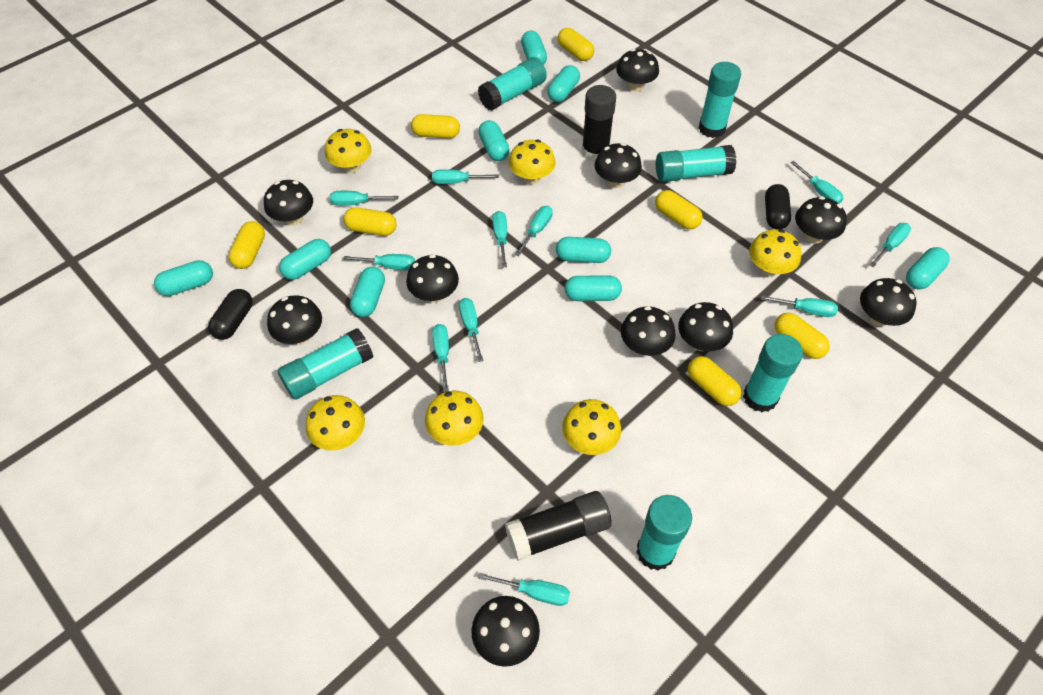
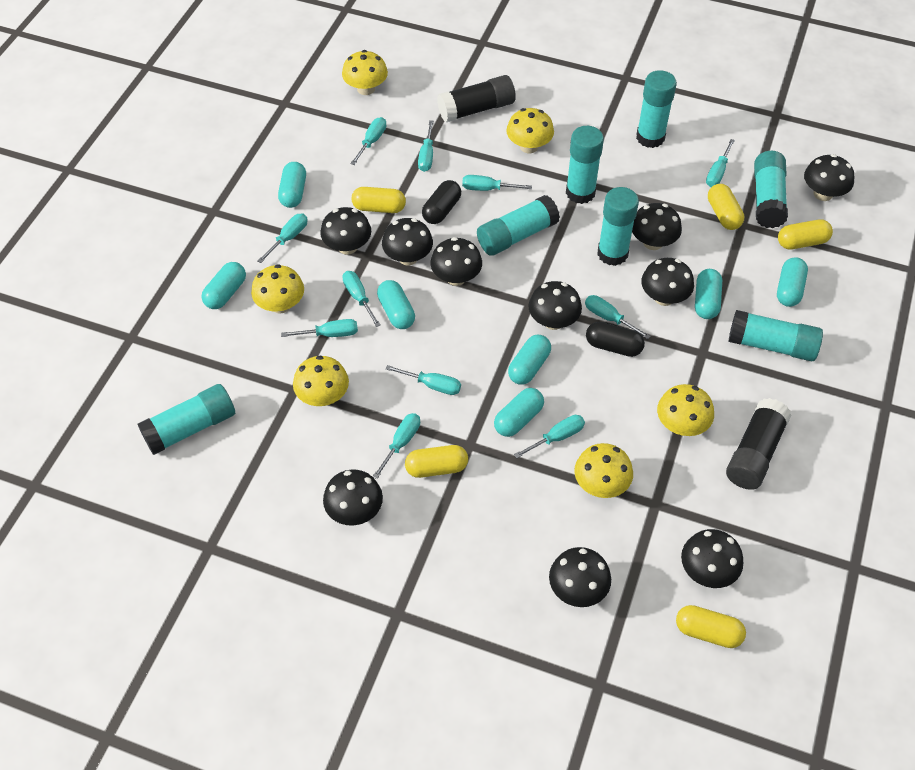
turquoise capsule: [154,260,213,296] [279,239,331,280] [350,267,385,317] [478,120,510,161] [521,31,547,65] [547,65,580,102] [556,237,611,263] [564,275,622,301] [906,247,950,289] = 9 -> [201,262,246,309] [278,162,306,208] [377,280,415,329] [494,388,544,437] [508,335,551,385] [695,269,722,319] [777,257,808,307] = 7
turquoise glue stick: [278,328,373,400] [478,57,547,111] [636,495,692,571] [656,145,736,182] [698,62,741,138] [743,334,803,412] = 6 -> [138,384,235,455] [477,195,560,255] [566,126,604,204] [597,187,639,266] [636,70,677,148] [729,310,823,361] [754,151,788,228] = 7
yellow capsule: [228,221,265,269] [343,207,397,236] [411,114,460,139] [558,28,594,61] [655,190,703,230] [688,356,742,406] [775,313,830,359] = 7 -> [352,187,406,213] [405,445,468,478] [676,605,746,648] [708,184,744,230] [778,219,833,249] = 5

